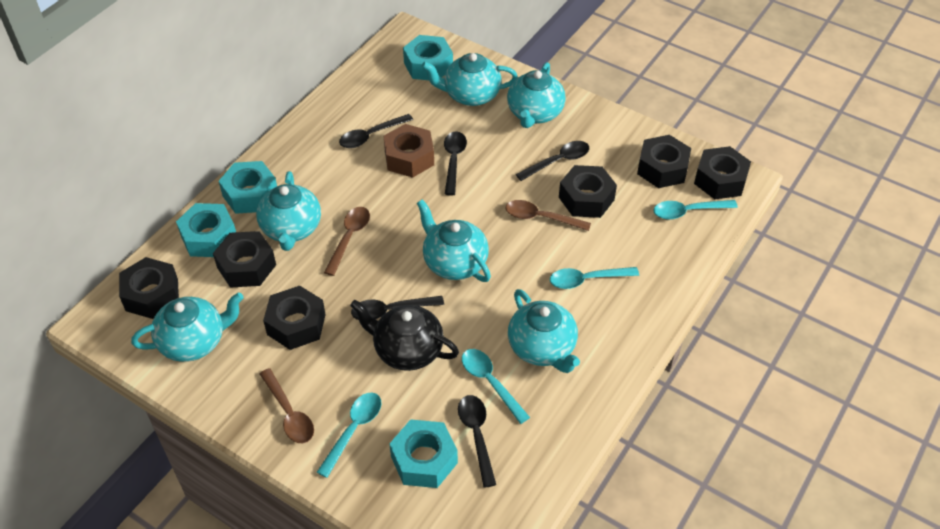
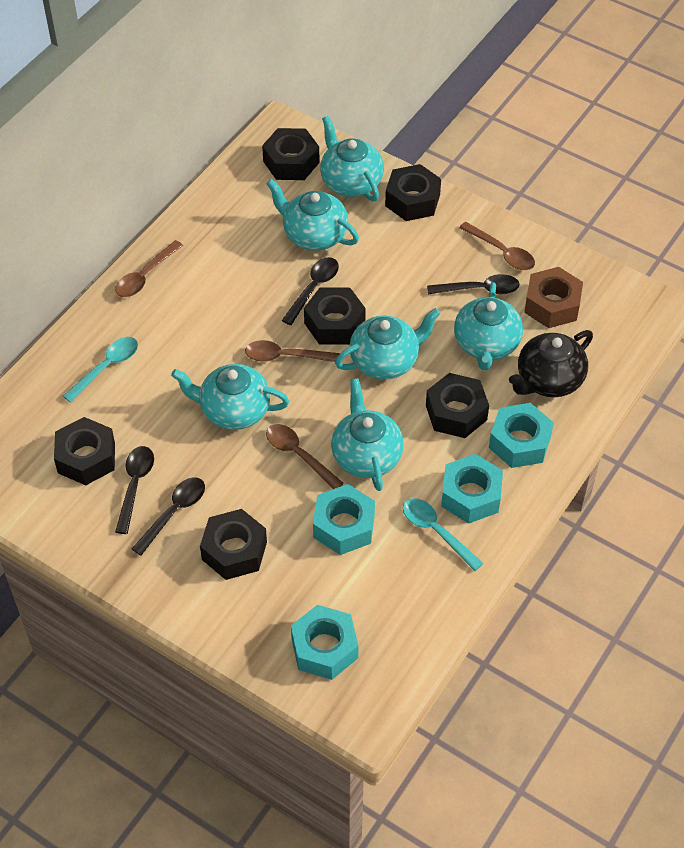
black spoon: [339,114,413,148] [351,296,444,320] [444,131,467,196] [458,395,496,488] [516,141,589,181] = 5 -> [115,446,154,534] [132,478,205,556] [282,257,339,325] [427,274,519,294] = 4
brown spoon: [260,368,314,443] [324,207,370,276] [506,200,591,231] = 3 -> [115,240,183,297] [245,340,340,362] [266,424,344,489] [459,222,535,270] = 4
turquoise spoon: [317,393,381,478] [462,349,530,424] [550,267,639,289] [653,200,738,220] = 4 -> [63,337,138,403] [403,498,484,571] = 2

